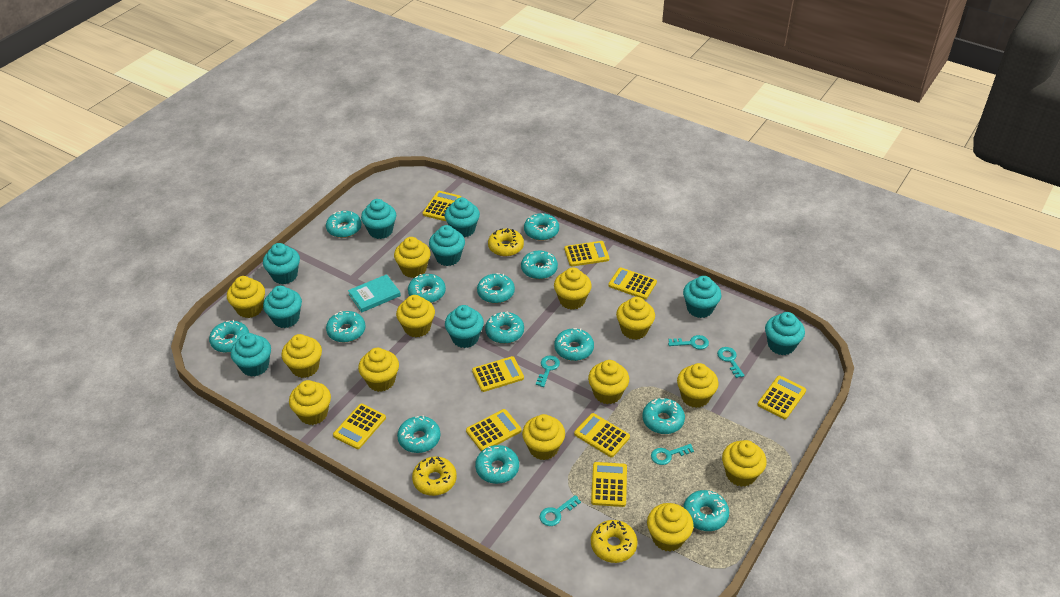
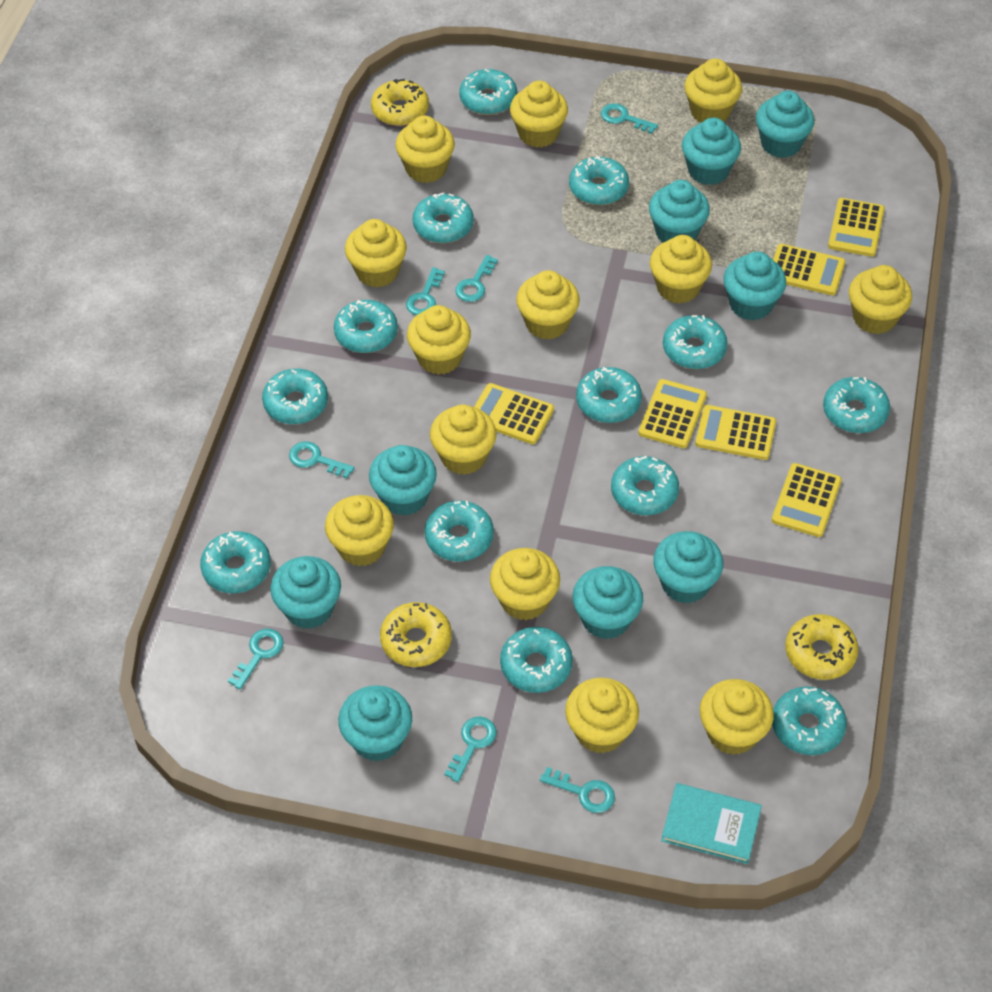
turquoise key: [536,356,560,387] [540,495,581,526] [651,444,694,465] [668,335,709,350] [717,347,744,378] = 5 -> [228,629,284,689] [289,441,355,478] [406,267,445,316] [444,717,497,782] [455,255,498,302] [540,767,615,813] [601,103,658,134] = 7
yellow calculator: [333,403,386,449] [423,191,461,221] [466,409,522,451] [472,356,524,392] [564,241,609,267] [574,413,630,457] [591,462,627,507] [608,267,657,299] [758,376,806,419] = 9 -> [474,383,554,444] [638,379,707,448] [695,405,776,460] [772,463,842,537] [773,244,846,295] [828,198,885,257] = 6

